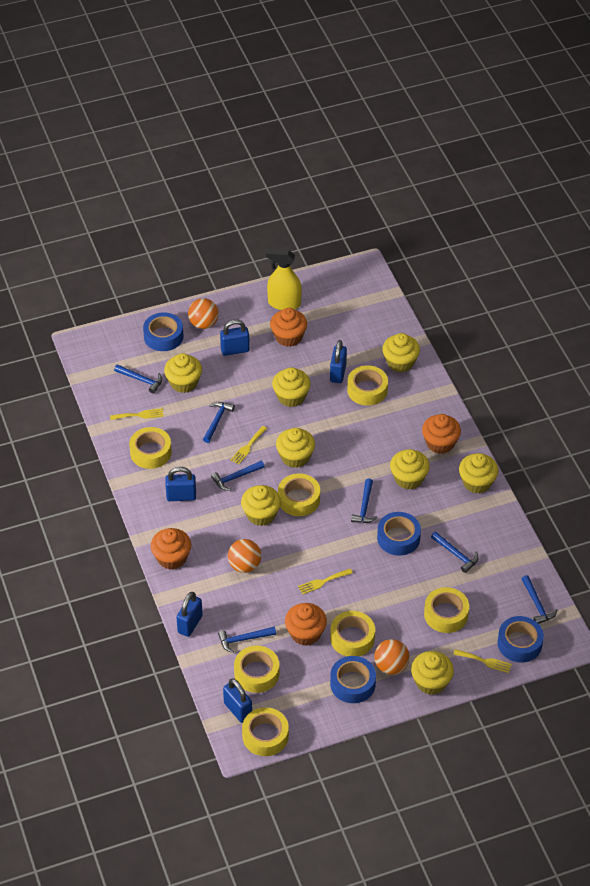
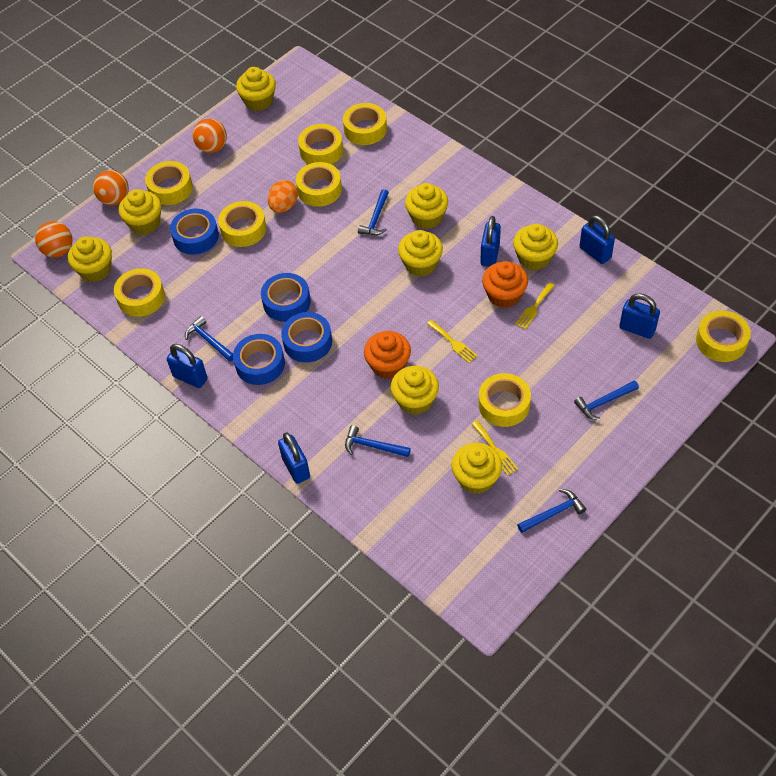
blue hammer: [114,364,162,394] [203,402,235,443] [211,461,265,491] [218,627,276,653] [351,478,377,523] [431,532,479,573] [522,575,557,624] = 7 -> [185,316,233,362] [345,425,411,457] [358,189,389,235] [517,489,586,533] [574,380,639,420] = 5
orange cupcake: [151,528,191,570] [270,308,307,347] [285,603,327,646] [422,414,461,454] = 4 -> [364,331,411,379] [482,261,528,308] = 2
orange egg: none = 0 -> [268,180,298,213] = 1
yellow fork: [110,408,164,420] [231,426,267,465] [298,569,353,595] [453,649,512,673] = 4 -> [427,320,478,363] [472,421,518,476] [515,282,555,329] = 3
yellow spray bottle: [266,249,302,310] = 1 -> none = 0
yellow tape: [129,427,172,469] [234,646,279,693] [242,707,289,756] [278,473,320,516] [330,611,375,656] [347,365,388,406] [424,587,469,633] = 7 -> [114,268,165,317] [145,161,193,205] [218,201,266,247] [296,162,342,207] [298,124,343,164] [343,103,387,145] [479,373,531,427] [696,310,751,362] = 8

